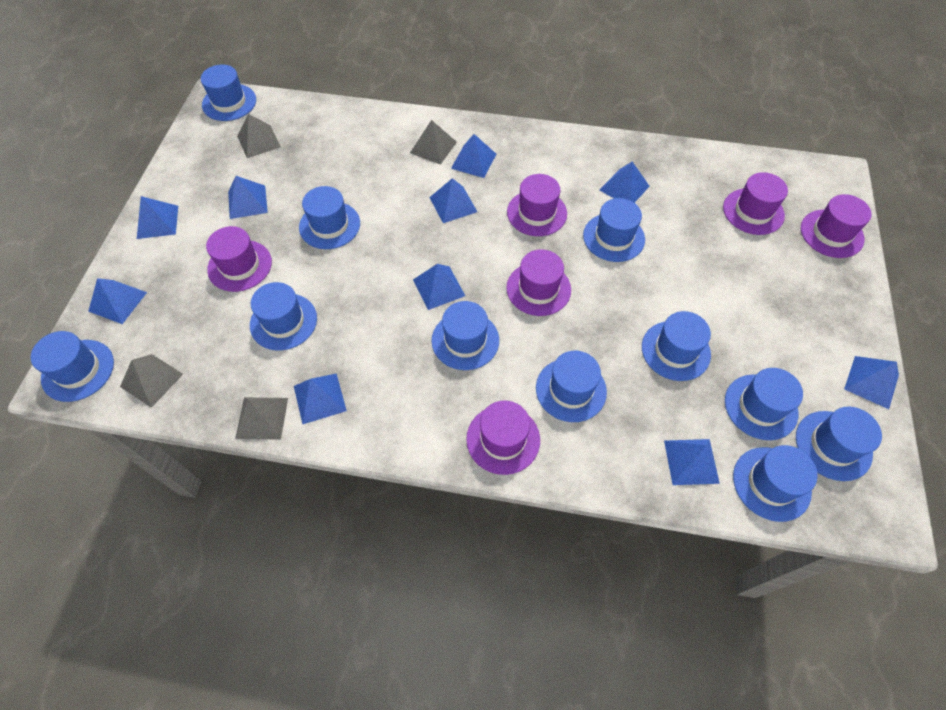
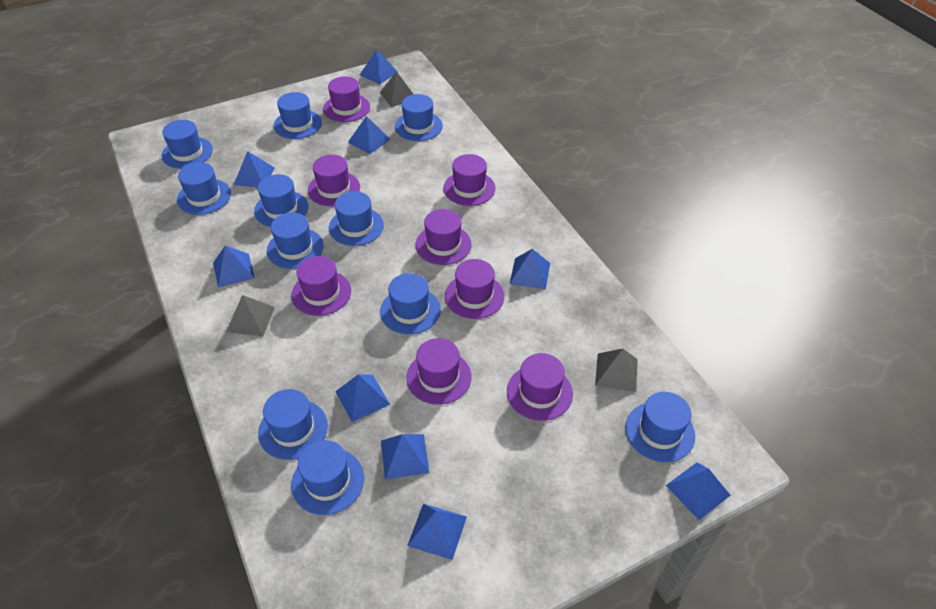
blue pyramid: [88,278,147,324] [137,196,178,239] [228,176,268,219] [294,373,347,425] [413,264,465,310] [429,178,477,223] [451,134,496,178] [600,161,650,203] [664,439,720,485] [844,356,899,409] = 10 -> [213,246,255,288] [234,151,275,188] [335,374,390,422] [348,116,391,154] [360,49,398,84] [381,434,429,479] [407,504,467,560] [510,249,550,289] [666,462,731,520] = 9
grey pyramid: [120,354,183,408] [235,397,288,440] [237,114,281,158] [410,120,457,165] = 4 -> [226,295,275,336] [380,71,413,107] [595,349,638,392] = 3
purple hat: [206,226,272,292] [466,400,540,475] [506,249,571,316] [507,174,567,236] [723,172,788,235] [801,194,871,258] = 6 -> [291,256,351,316] [308,155,360,206] [323,76,370,122] [406,338,472,405] [416,209,472,265] [443,154,496,206] [445,259,504,319] [507,353,573,421] = 8

